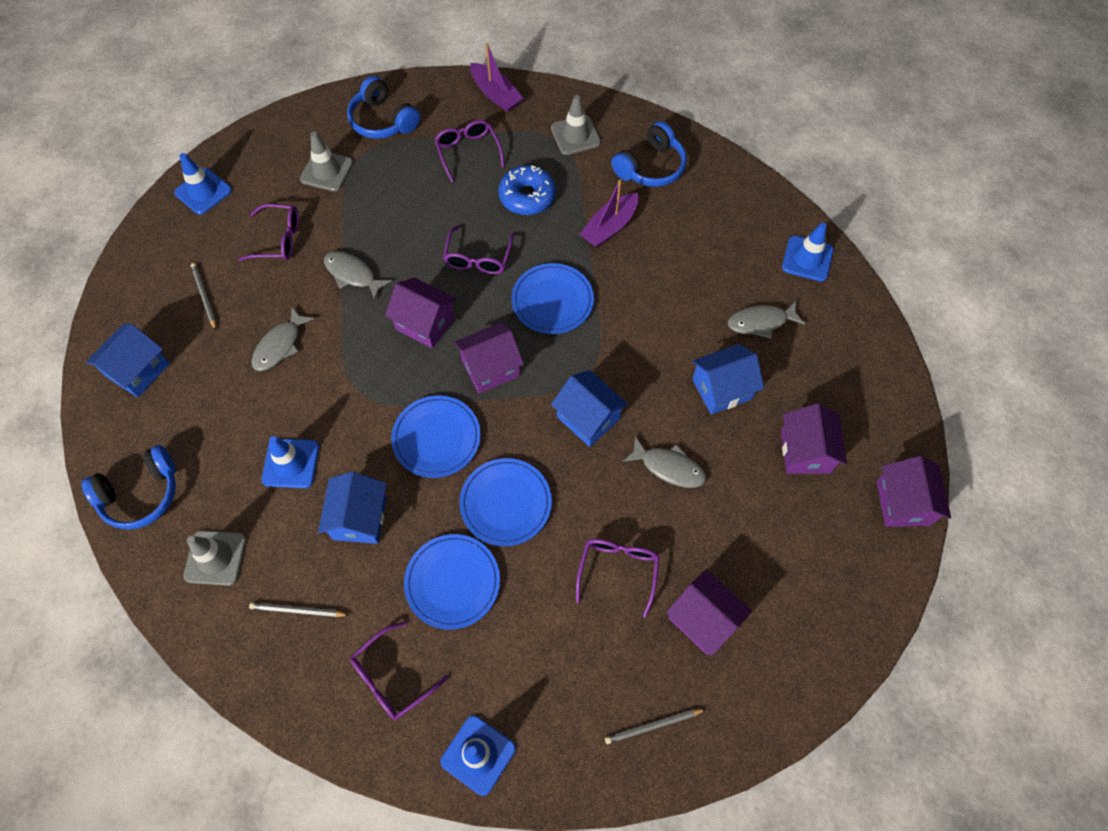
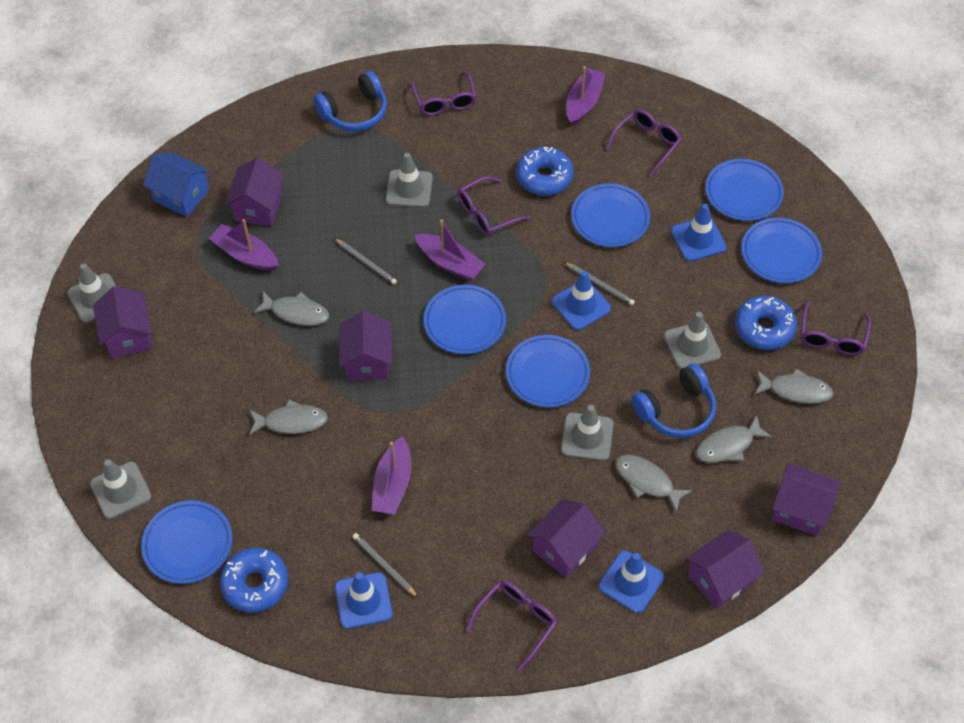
blue donut: [498,165,556,215] = 1 -> [220,548,288,613] [516,147,574,196] [735,296,797,350] = 3
blue headphones: [81,445,176,530] [347,76,420,139] [611,121,687,187] = 3 -> [314,71,387,132] [631,363,716,438] = 2
blue house: [86,324,170,398] [318,472,387,544] [551,370,628,447] [692,344,764,415] = 4 -> [143,152,210,217] = 1
blue plate: [391,395,481,478] [404,534,500,630] [459,458,552,546] [511,263,594,334] = 4 -> [141,500,232,584] [424,285,506,354] [506,335,590,407] [571,184,650,247] [706,159,784,221] [741,218,822,283] = 6
grey fish: [251,307,315,371] [324,251,392,300] [623,436,706,488] [728,301,805,339] = 4 -> [249,400,328,436] [253,291,329,326] [615,455,693,513] [696,415,772,463] [754,369,834,404] = 5
grey traffic cone: [183,530,246,586] [300,132,353,192] [551,95,601,155] = 3 -> [67,263,117,323] [90,459,151,519] [386,153,433,208] [561,405,614,461] [664,312,721,369] = 5
purple boat: [470,43,524,112] [579,180,639,248] = 2 -> [209,219,279,271] [372,436,411,515] [414,219,486,281] [566,66,606,126] = 4
purple house: [385,277,457,349] [454,322,524,394] [666,570,752,656] [781,403,847,474] [876,456,951,527] = 5 -> [93,286,152,358] [225,158,284,226] [339,311,392,381] [527,499,606,578] [686,530,765,609] [771,463,840,536] = 6

